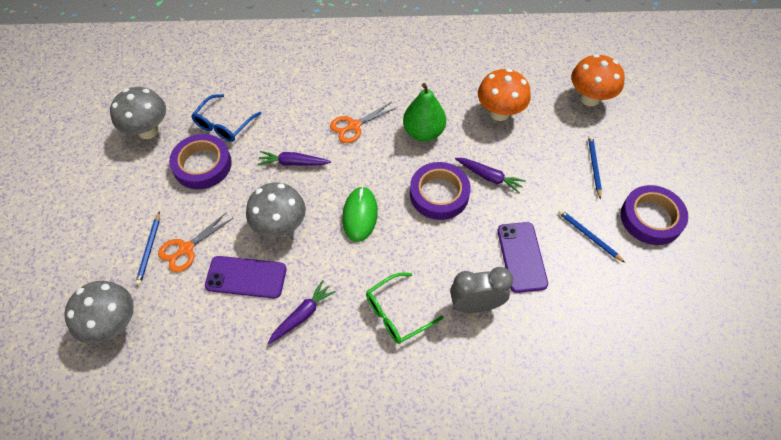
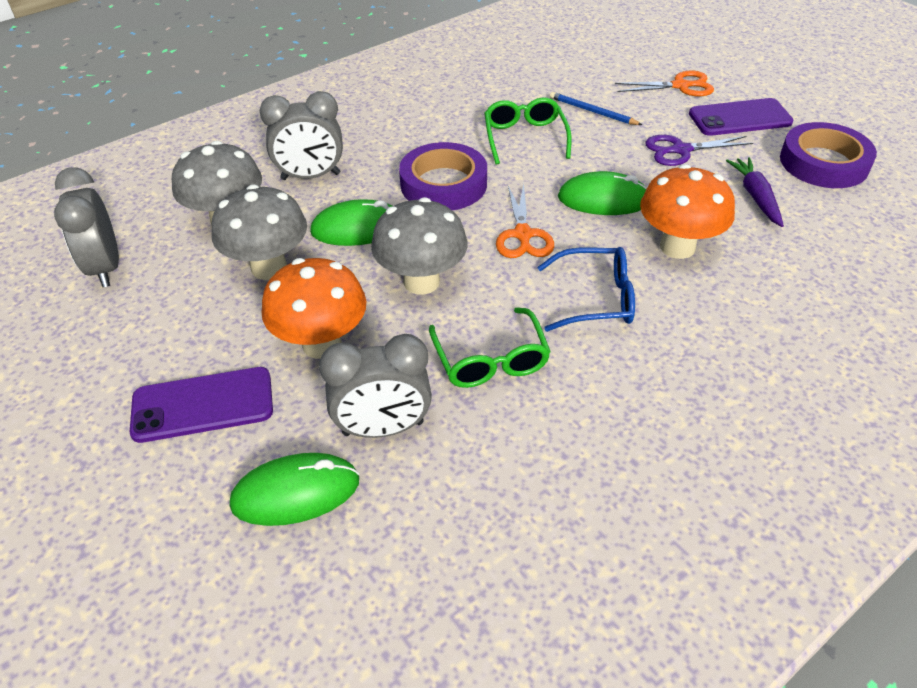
blue pencil: [135,212,160,285] [558,209,625,263] [588,136,602,199] = 3 -> [550,92,642,125] = 1
green glasses: [366,273,444,344] = 1 -> [429,307,551,388] [484,97,572,165] = 2
green mouse: [342,186,378,242] = 1 -> [230,453,359,526] [310,199,392,246] [558,171,647,215] = 3
green pear: [403,83,446,141] = 1 -> none = 0
grey clock: [450,267,513,313] = 1 -> [54,167,119,287] [260,91,343,180] [319,334,432,438] = 3
purple carrot: [258,151,331,166] [268,280,336,344] [455,158,526,193] = 3 -> [726,157,784,227] = 1
purple scissors: none = 0 -> [645,135,753,166] = 1
purple tape: [169,134,232,189] [410,162,471,220] [621,185,688,245] = 3 -> [399,142,487,210] [780,122,877,188] = 2

